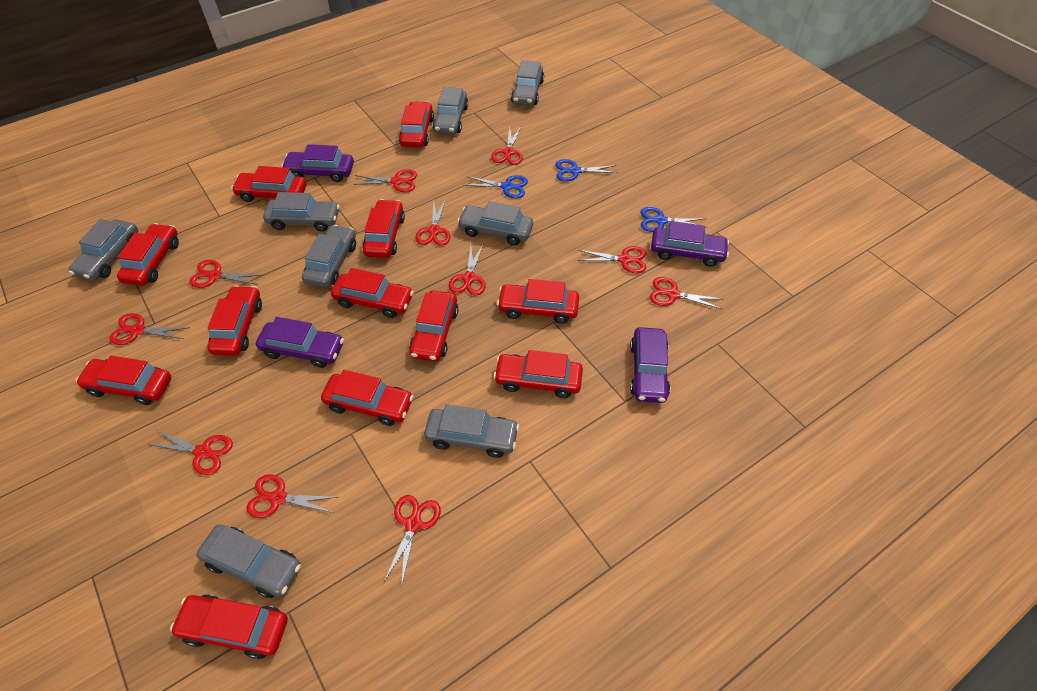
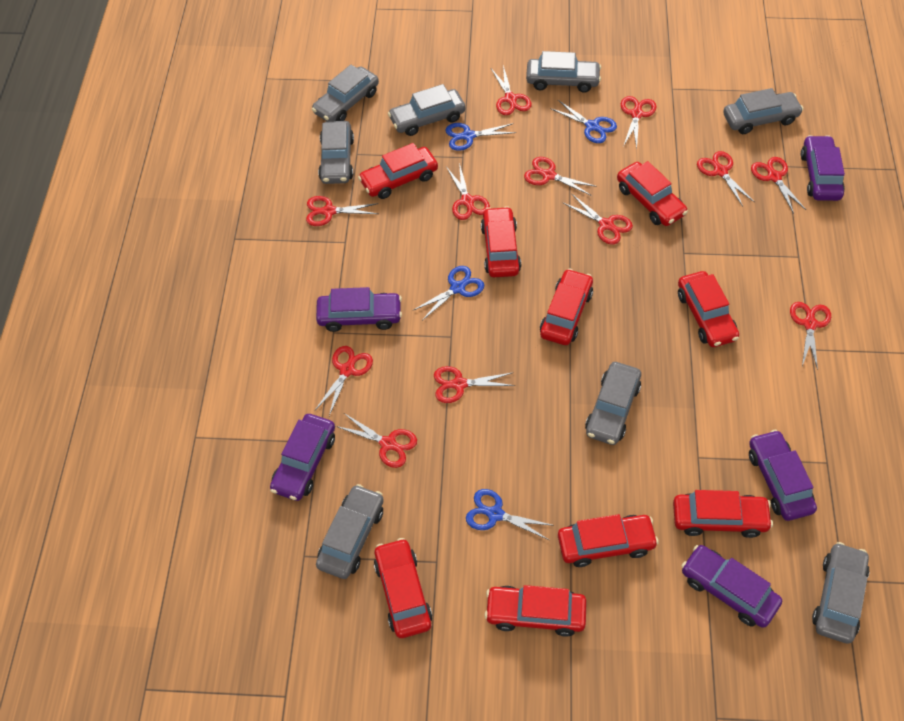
blue scissors: [464,175,528,198] [555,159,618,181] [641,207,706,232] = 3 -> [412,266,484,320] [445,123,517,151] [466,489,555,540] [550,100,617,143] = 4
purple car: [256,317,344,368] [281,144,354,182] [630,327,670,403] [651,221,729,267] = 4 -> [270,414,335,501] [316,287,402,332] [682,545,782,628] [749,430,817,521] [801,135,845,201] = 5
red car: [75,356,171,405] [117,223,179,286] [170,595,288,659] [207,285,262,356] [231,166,306,202] [321,370,413,426] [331,268,414,318] [362,199,405,258] [399,101,434,148] [409,291,459,361] [493,350,583,398] [497,279,579,324] = 12 -> [358,143,438,199] [374,538,433,638] [481,206,521,277] [485,585,587,637] [540,269,593,345] [558,514,659,567] [617,161,688,226] [673,490,773,538] [678,271,739,347] = 9
red scissors: [110,313,187,345] [147,430,233,475] [189,260,261,288] [246,474,337,518] [353,169,417,192] [384,495,441,587] [415,199,450,246] [449,243,486,295] [491,127,523,165] [577,246,646,273] [649,277,722,309] = 11 -> [306,196,379,226] [315,346,373,416] [336,413,417,468] [434,366,515,403] [446,163,490,220] [491,65,532,115] [524,157,597,196] [563,194,633,244] [621,96,657,148] [697,151,755,206] [751,157,806,213] [790,302,831,370] = 12

